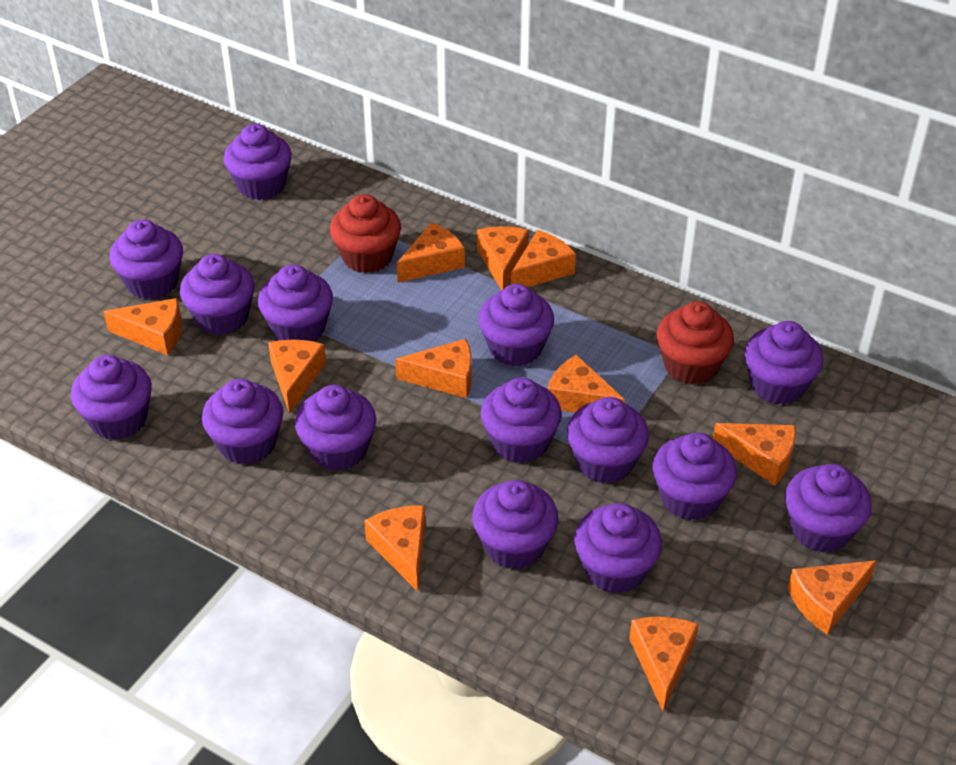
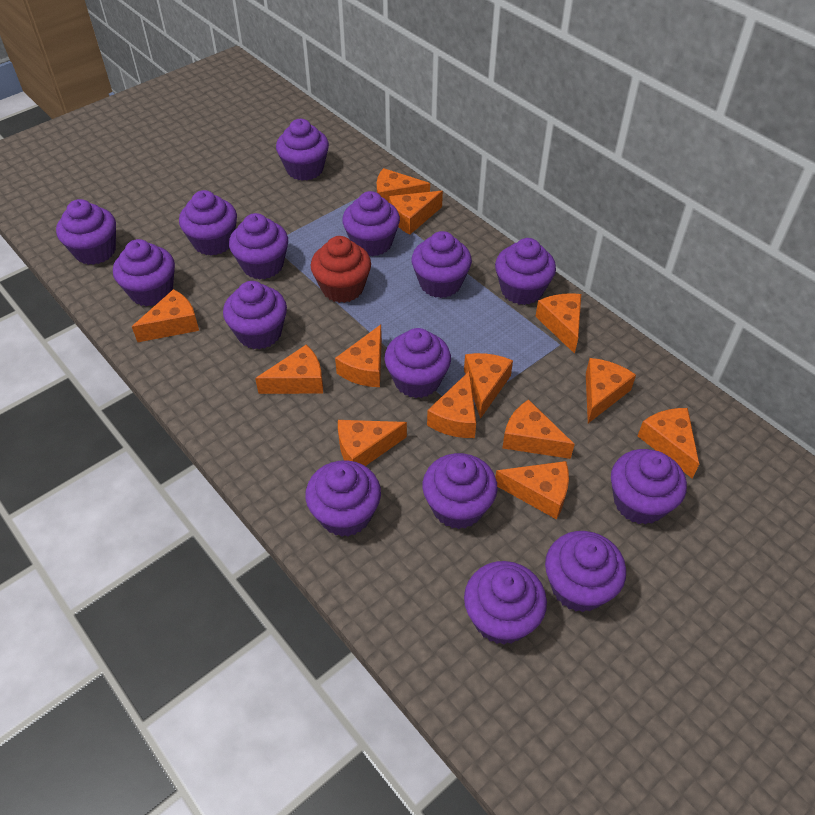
orange cheese: [103,298,182,355] [268,340,326,414] [364,505,425,592] [395,339,472,398] [397,222,465,283] [477,226,529,290] [511,230,576,287] [547,355,625,412] [629,616,699,712] [713,423,796,486] [788,560,877,635] = 11 -> [132,289,199,342] [255,345,323,394] [335,325,382,387] [338,420,407,466] [377,168,430,202] [389,191,443,235] [427,372,476,438] [464,353,513,419] [495,461,569,520] [502,399,575,459] [535,293,581,354] [586,358,636,423] [638,408,699,478] = 13
red cupcake: [330,194,401,273] [657,301,734,385] = 2 -> [311,236,371,303] = 1

